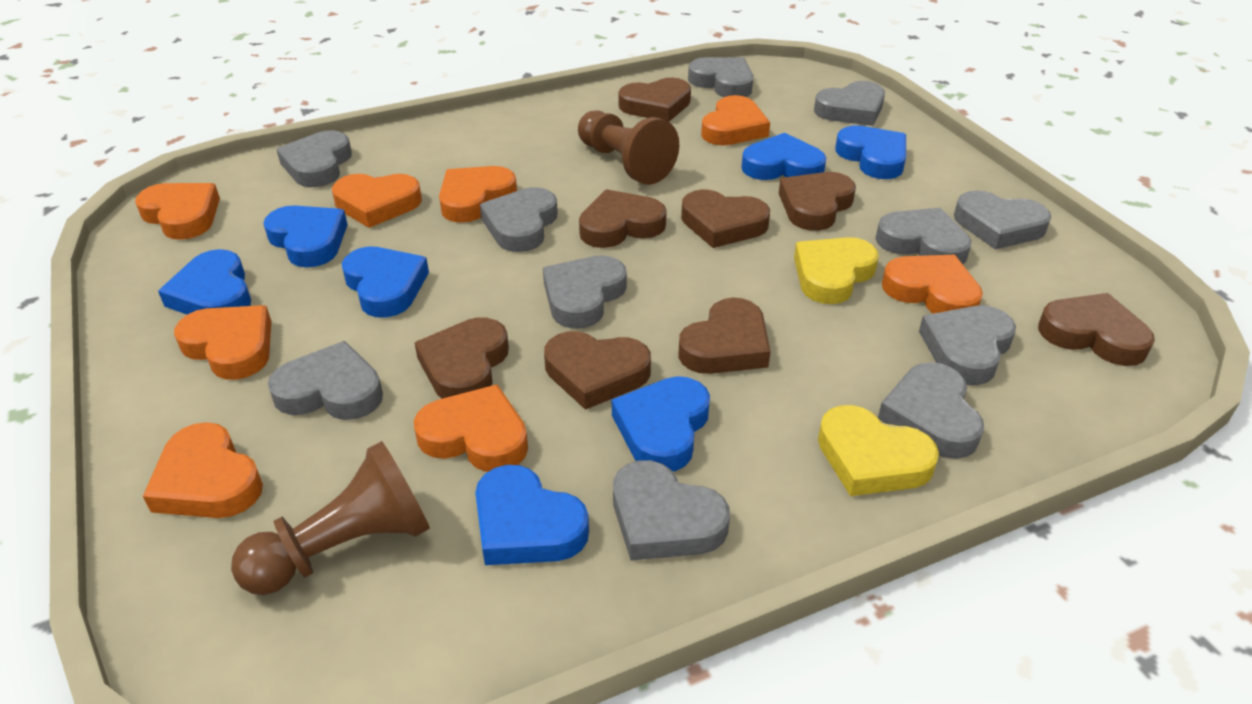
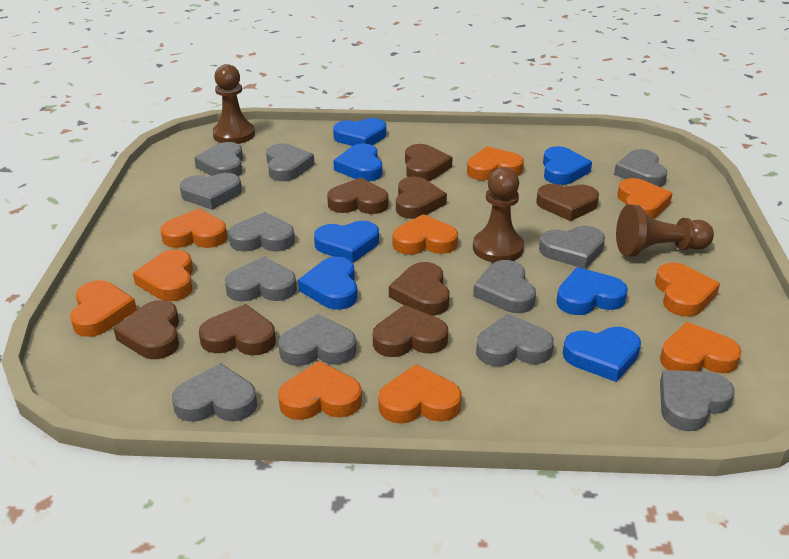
brown pawn: [231,441,430,595] [578,110,679,185] = 2 -> [213,64,255,144] [473,167,524,263] [616,204,714,257] = 3
grey heart: [268,341,383,420] [276,130,352,187] [480,187,558,252] [543,255,627,329] [613,460,730,561] [688,57,753,97] [814,81,885,126] [875,208,972,264] [878,362,984,459] [919,305,1016,385] [954,190,1051,250] = 11 -> [172,363,257,422] [180,173,242,210] [194,142,243,176] [225,257,297,301] [228,212,295,252] [266,143,315,181] [278,314,356,366] [473,260,536,313] [476,314,554,366] [539,226,605,269] [614,149,667,187] [660,370,735,431] = 12
orange heart: [135,183,220,240] [143,422,263,518] [174,305,271,380] [332,174,422,228] [414,384,528,472] [439,166,517,223] [701,95,770,145] [882,255,983,314] = 8 -> [70,280,137,337] [133,249,193,301] [161,209,227,248] [278,361,362,420] [378,364,462,424] [393,214,458,255] [467,146,524,180] [617,178,673,218] [655,262,720,317] [660,322,742,373] = 10
yellow heart: [794,237,879,304] [818,405,939,496] = 2 -> none = 0

